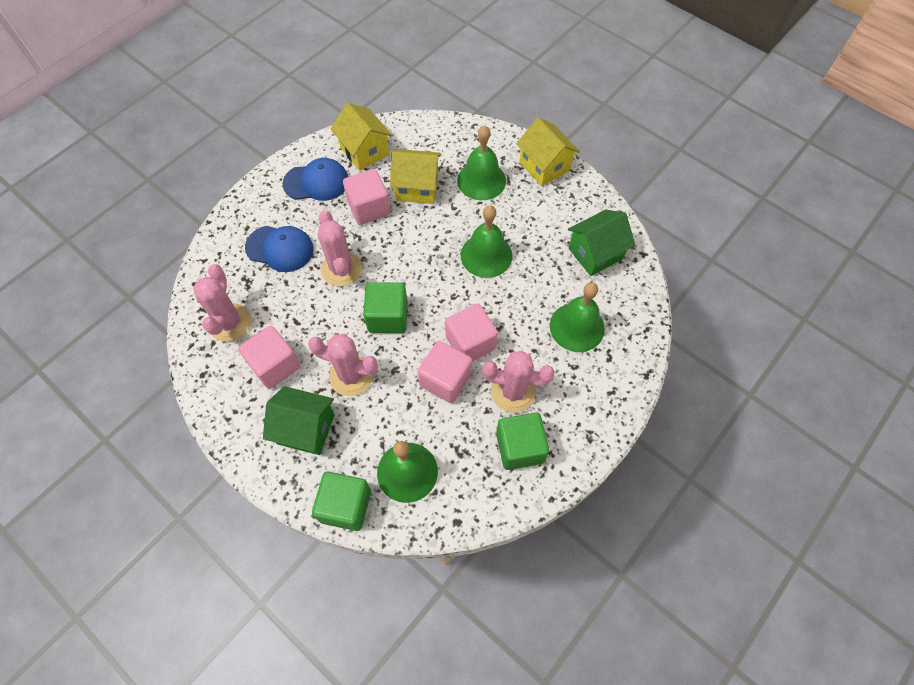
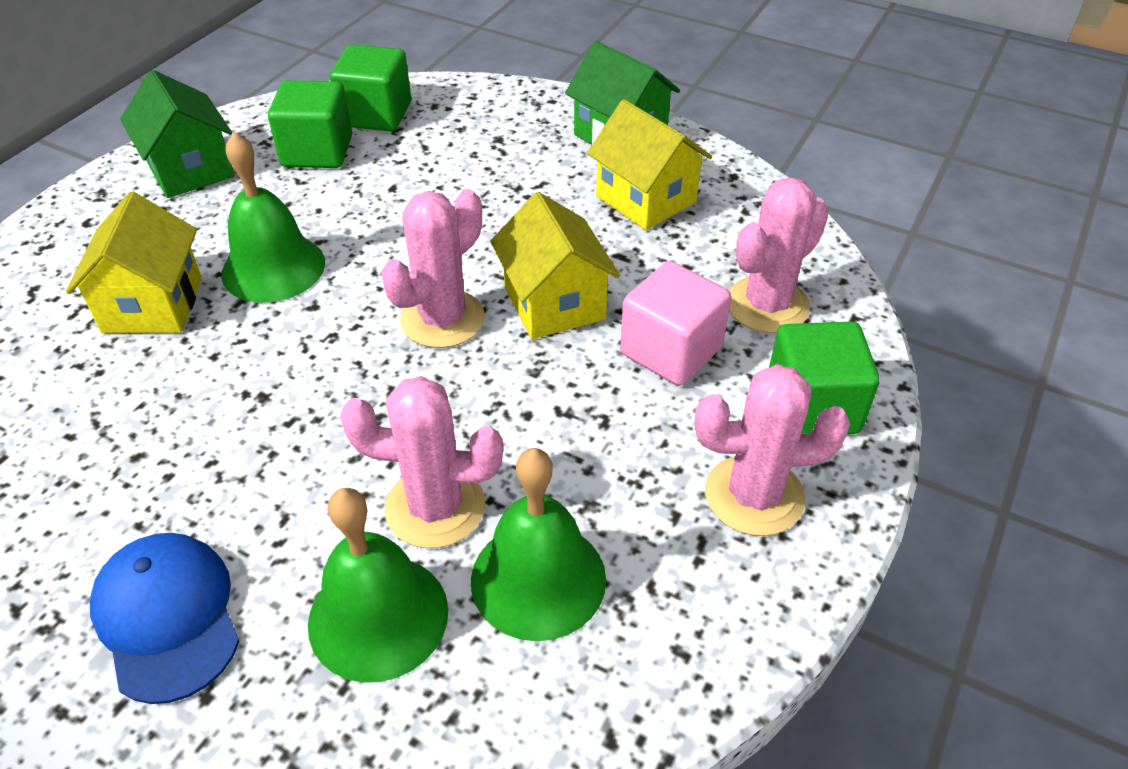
blue cap: [245,226,313,272] [283,158,348,201] = 2 -> [90,533,239,704] = 1
green bell: [377,441,438,503] [457,125,506,200] [460,205,512,278] [550,282,605,352] = 4 -> [221,132,325,303] [308,488,448,683] [471,448,606,641] = 3
pink cube: [238,326,300,389] [343,169,390,225] [417,341,472,403] [445,304,498,361] = 4 -> [620,261,731,386] = 1

